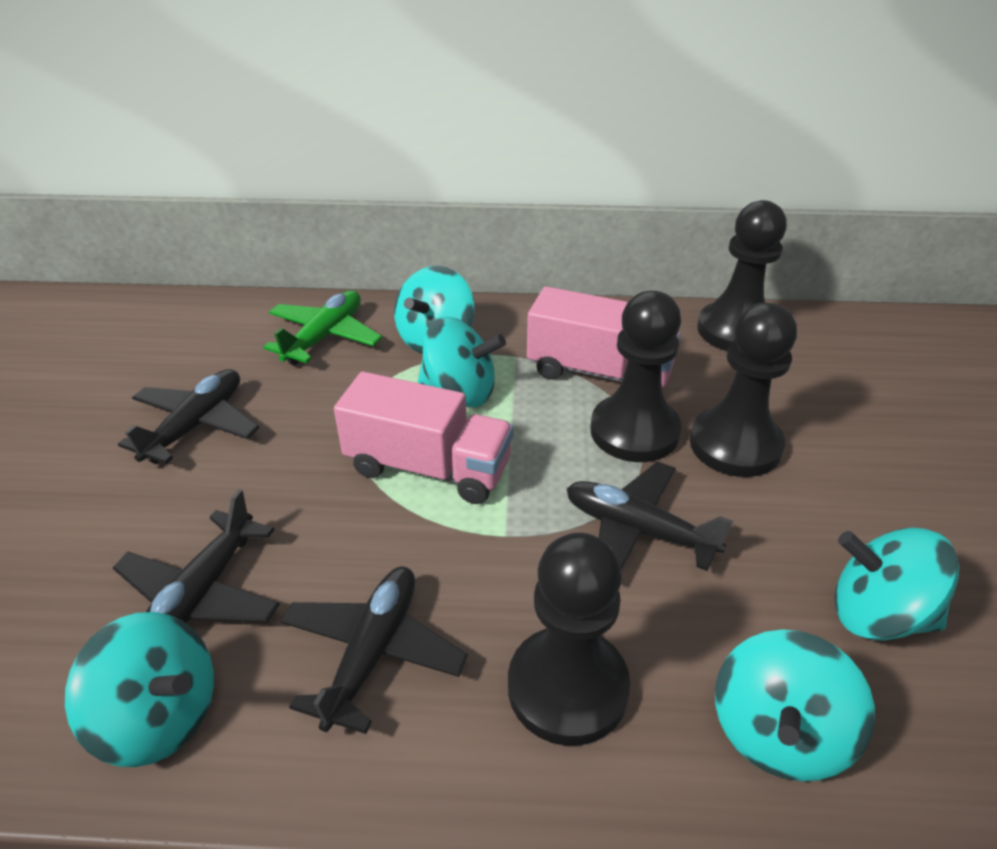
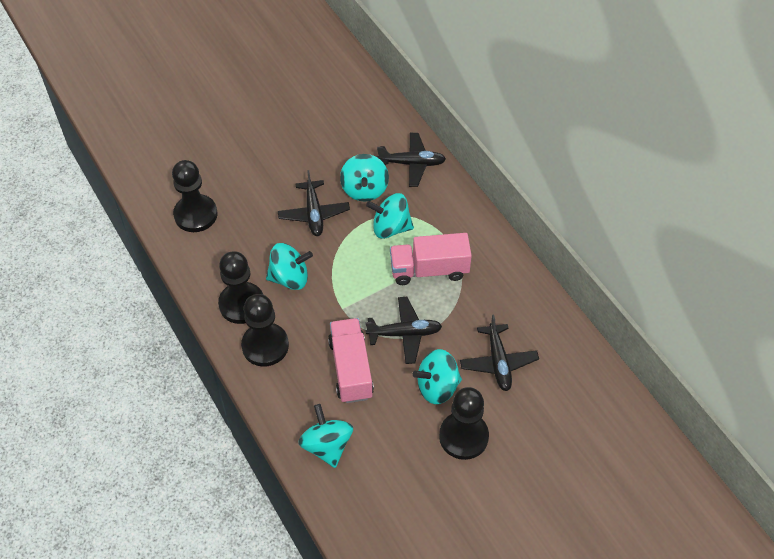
green plane: [263,290,383,365] = 1 -> none = 0

